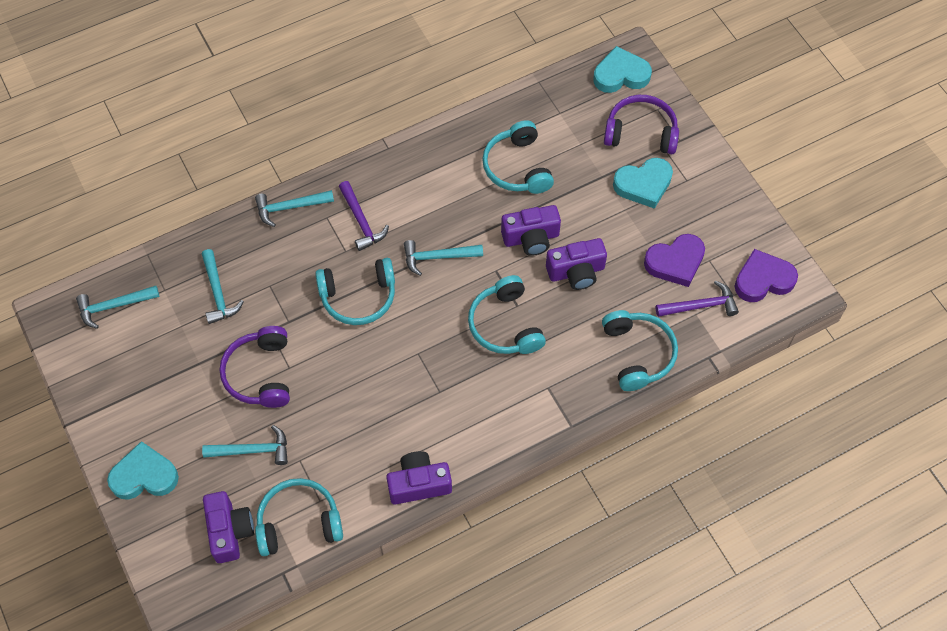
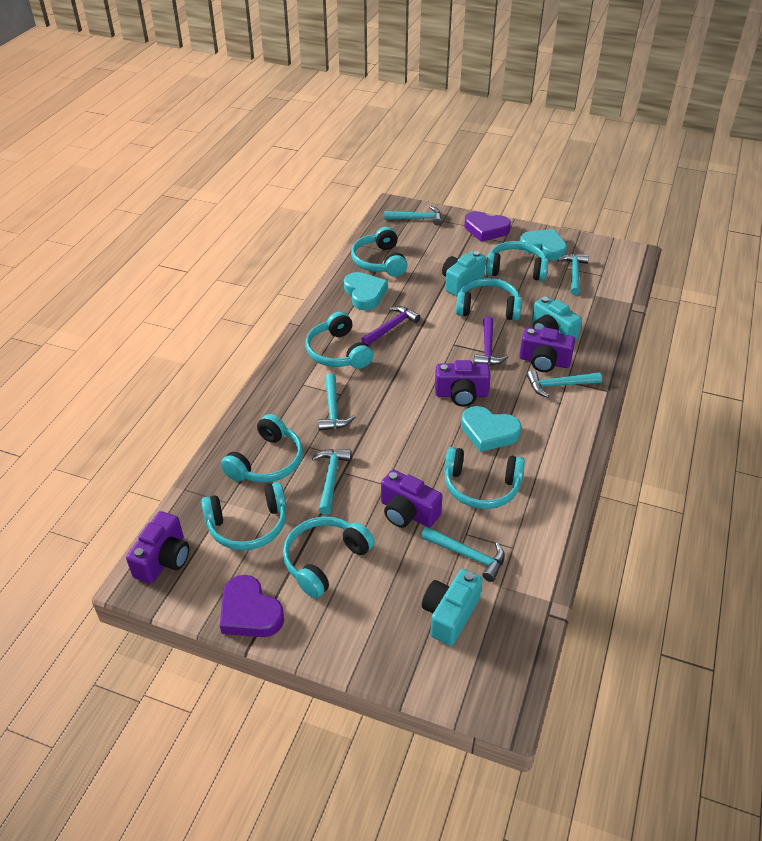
purple headphones: [220,326,290,408] [604,95,679,154] = 2 -> none = 0
turquoise camera: none = 0 -> [422,569,483,646] [442,251,486,296] [532,296,582,340] = 3
turquoise hammer: [76,286,160,329] [202,249,244,324] [202,425,288,465] [255,190,334,227] [404,240,483,276] = 5 -> [312,449,352,515] [318,373,355,431] [384,206,442,226] [421,526,505,582] [527,370,602,398] [558,254,589,295] = 6
turquoise headphones: [255,478,343,556] [315,258,395,325] [468,275,546,354] [482,120,554,194] [602,310,678,391] = 5 -> [201,482,286,551] [221,414,303,483] [283,516,375,599] [305,311,373,369] [351,227,408,277] [444,447,525,509] [456,278,522,321] [485,241,548,281] = 8

